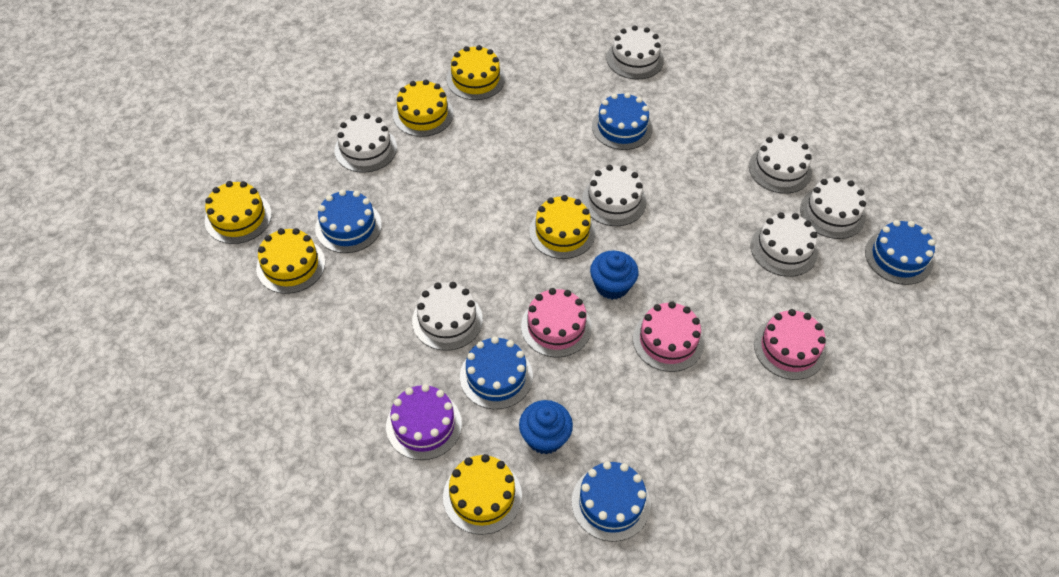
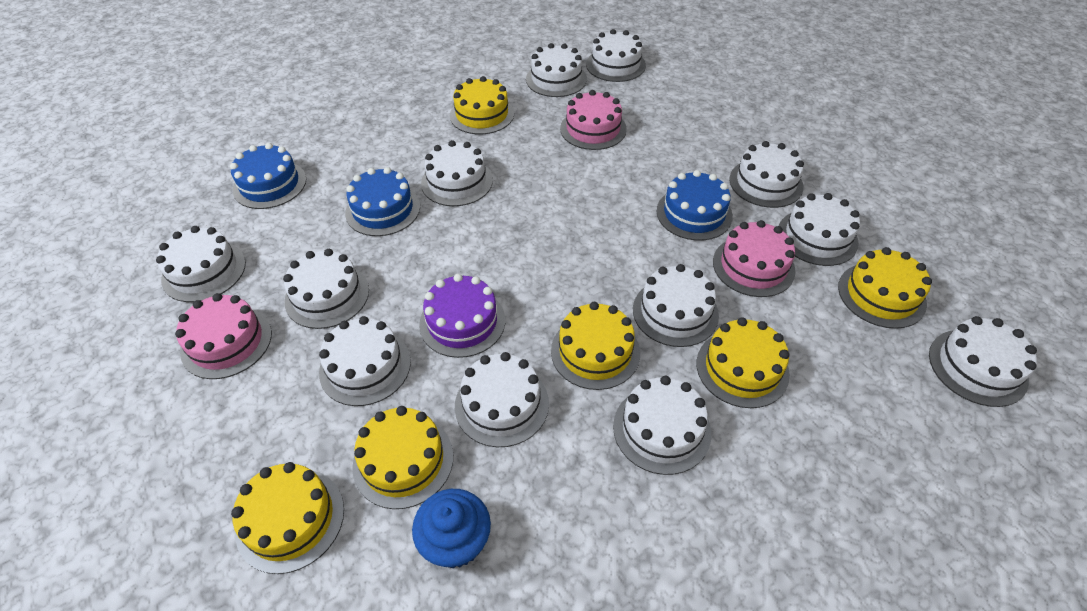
blue cake: [315,190,382,253] [460,336,533,409] [571,461,651,542] [592,92,653,150] [865,220,935,285] = 5 -> [230,143,306,209] [345,167,420,236] [656,170,733,241] = 3
blue cupcake: [519,400,573,454] [590,251,639,300] = 2 -> [412,489,491,568] = 1
white cake: [334,113,397,173] [412,282,483,351] [582,165,647,226] [606,25,664,79] [749,134,812,194] [751,212,818,277] [800,176,866,239] = 7 -> [156,226,246,302] [283,249,369,329] [319,316,411,406] [421,140,493,206] [455,352,549,447] [526,43,587,97] [586,29,646,82] [613,376,711,475] [633,264,719,347] [729,141,804,208] [779,193,860,266] [929,316,1037,407] = 12

